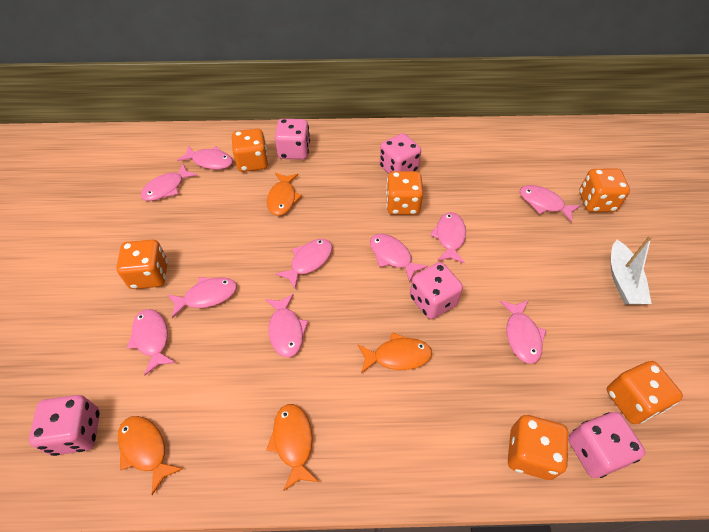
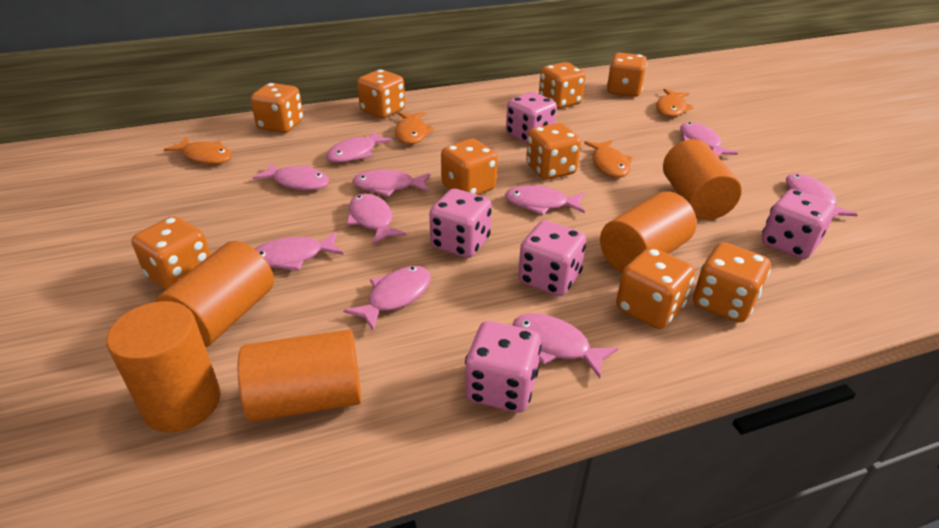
orange cylinder: none = 0 -> [106,301,221,433] [156,241,274,347] [238,330,361,422] [600,191,697,273] [663,139,742,220] = 5
orange dice: [116,240,168,289] [232,129,269,172] [386,171,423,215] [508,415,569,480] [579,169,630,212] [607,361,683,424] = 6 -> [132,216,211,290] [250,83,303,133] [357,70,405,118] [441,139,497,195] [526,123,581,180] [539,62,586,109] [607,53,647,97] [616,247,695,329] [693,242,771,323] = 9
white boat: [611,236,652,305] = 1 -> none = 0

